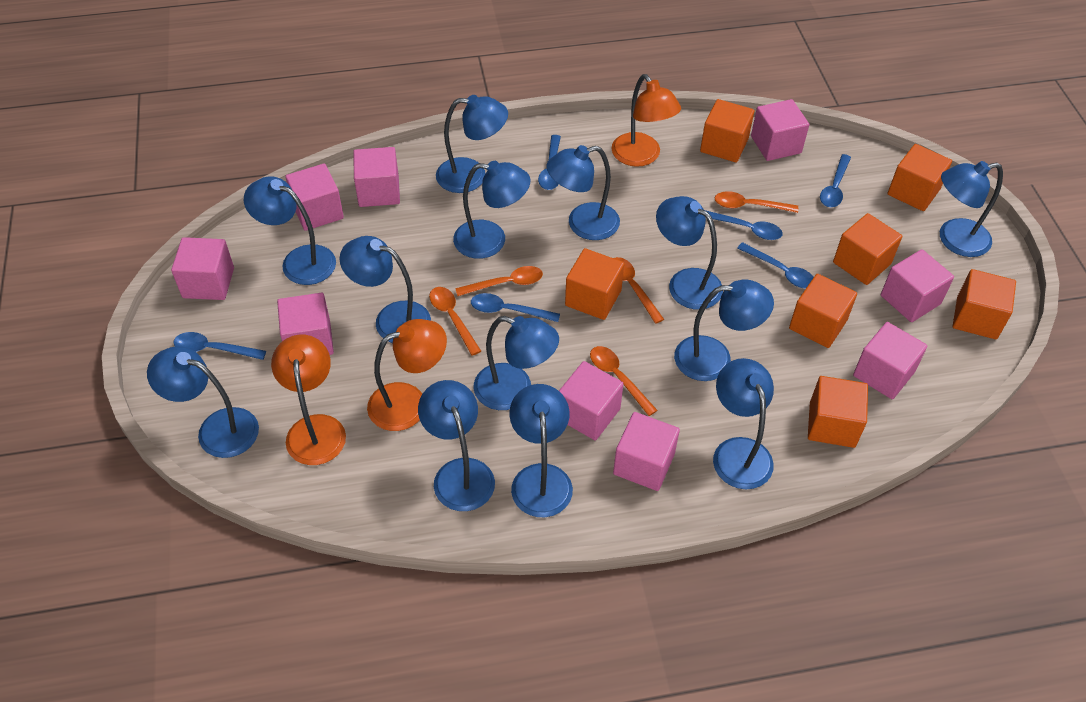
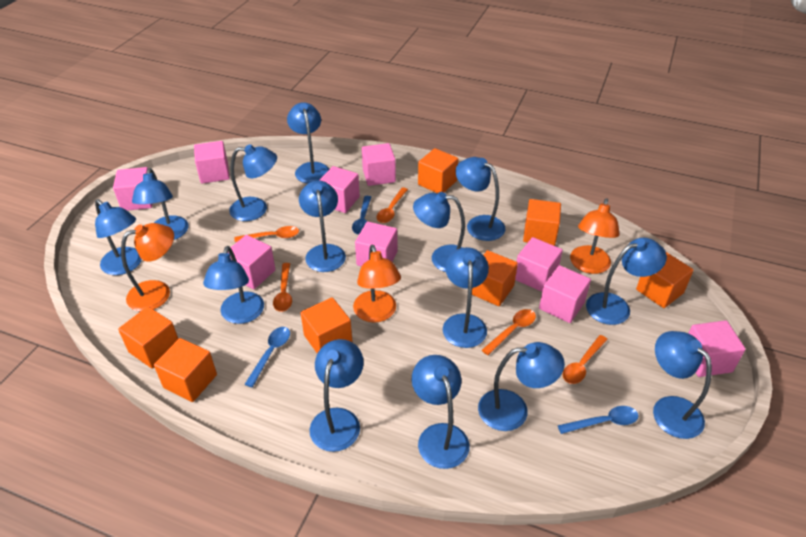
blue lamp: [147,346,259,458] [244,176,336,285] [339,236,431,343] [418,380,495,511] [436,95,508,193] [453,161,530,259] [474,316,559,410] [509,384,573,517] [546,145,620,240] [656,196,723,310] [674,279,774,381] [713,358,774,489] [940,161,1003,257] = 13 -> [95,199,142,275] [132,168,189,240] [203,246,264,324] [229,144,277,221] [287,102,329,184] [299,180,346,272] [310,339,364,452] [412,355,470,469] [413,192,465,272] [443,247,489,348] [456,157,505,241] [478,342,565,431] [586,238,667,325] [653,331,712,439] = 14
blue spoon: [173,332,266,360] [471,293,560,322] [538,135,561,190] [704,210,783,240] [737,242,814,288] [820,154,851,207] = 6 -> [244,327,290,387] [352,196,371,234] [558,406,639,434] = 3

